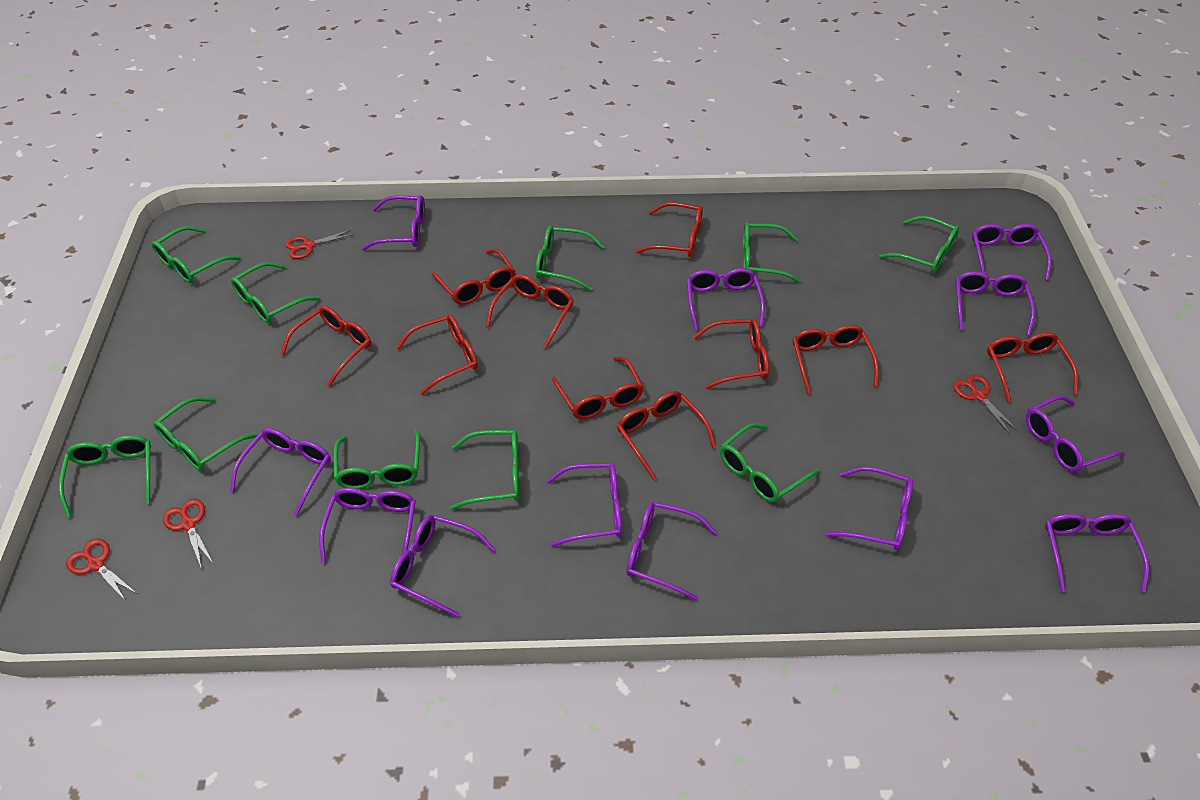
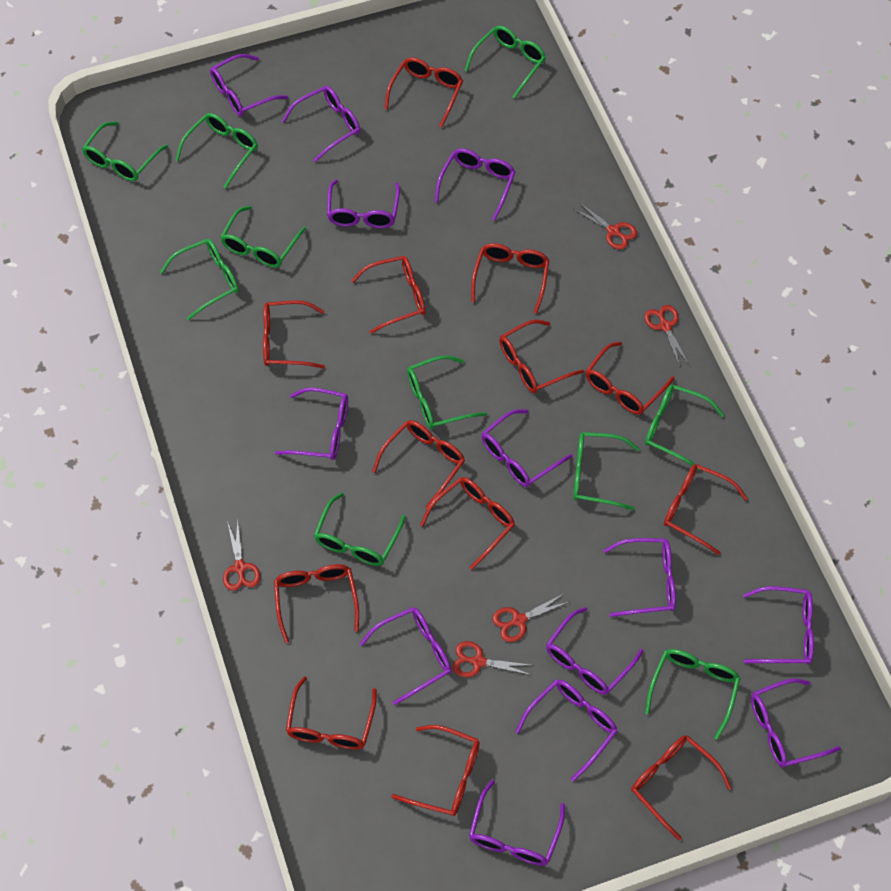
purple glasses: [230,428,331,516] [319,487,416,563] [361,195,425,250] [390,515,496,617] [546,463,622,547] [626,502,717,600] [687,268,765,331] [826,466,913,550] [955,271,1035,336] [972,224,1051,281] [1026,396,1125,472] [1045,513,1149,592] = 12 -> [210,54,288,116] [275,388,348,460] [282,86,360,162] [327,179,400,228] [360,607,452,705] [435,148,515,221] [469,780,565,866] [481,409,572,487] [515,680,618,782] [546,607,643,695] [603,538,676,617] [743,586,814,665] [751,678,841,767] = 13
red glasses: [280,306,371,387] [396,314,478,395] [431,249,515,305] [486,274,574,349] [552,357,644,419] [617,391,716,480] [636,202,703,257] [693,318,769,389] [792,325,879,394] [987,332,1078,402] = 10 -> [263,300,325,369] [274,564,359,643] [286,676,377,750] [351,256,426,334] [372,420,465,508] [384,58,463,127] [391,725,480,816] [420,477,515,570] [471,243,550,314] [499,320,584,393] [586,342,675,415] [631,735,731,840] [664,464,748,555] = 13
red scissors: [66,538,136,601] [163,498,213,569] [285,229,355,259] [953,374,1018,434] = 4 -> [223,519,260,591] [452,641,532,677] [492,593,569,642] [573,203,637,250] [644,305,689,366] = 5

